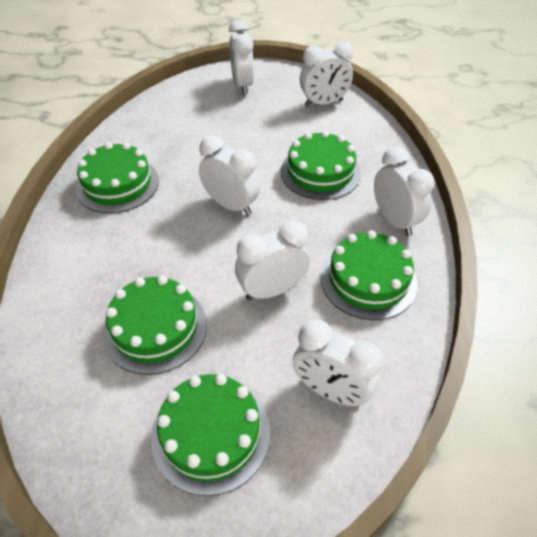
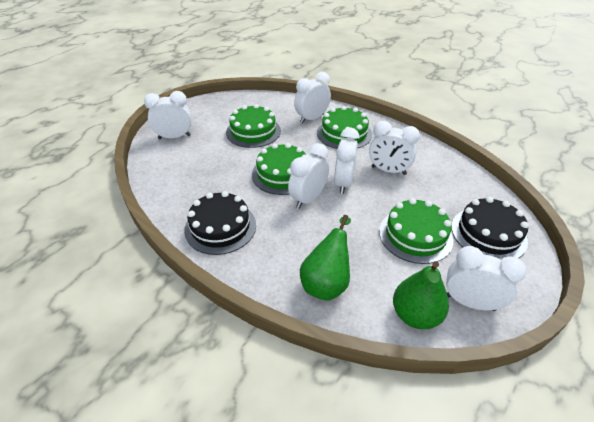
black cake: none = 0 -> [184,191,256,255] [451,197,529,260] = 2
green cake: [75,142,159,213] [102,276,207,375] [151,374,271,496] [280,131,361,200] [320,230,418,320] = 5 -> [226,104,281,148] [252,143,306,195] [317,106,372,149] [379,198,453,264] = 4
green pear: none = 0 -> [300,215,351,301] [393,261,449,329] = 2

